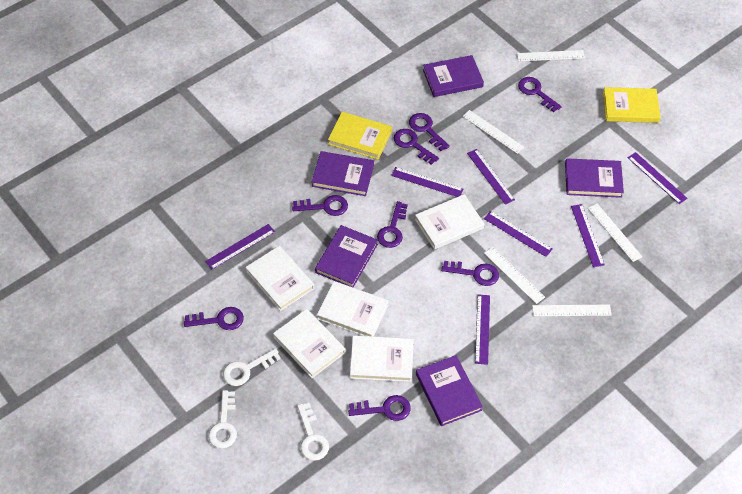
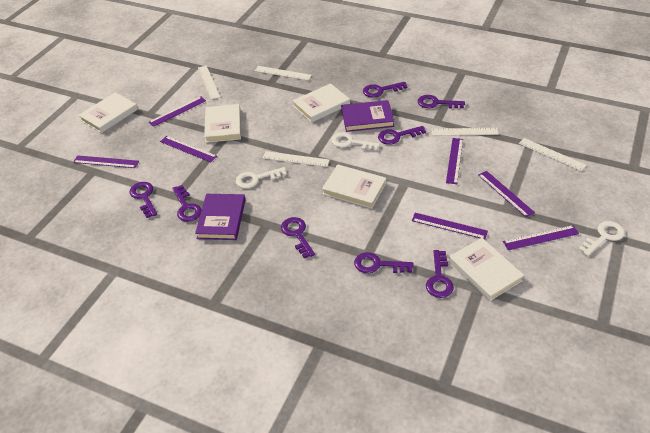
purple book: [312,151,374,196] [315,225,378,287] [416,355,483,426] [423,55,484,97] [565,158,624,198] = 5 -> [195,194,245,240] [341,100,394,132] = 2
yellow book: [328,112,392,160] [603,87,661,123] = 2 -> none = 0

